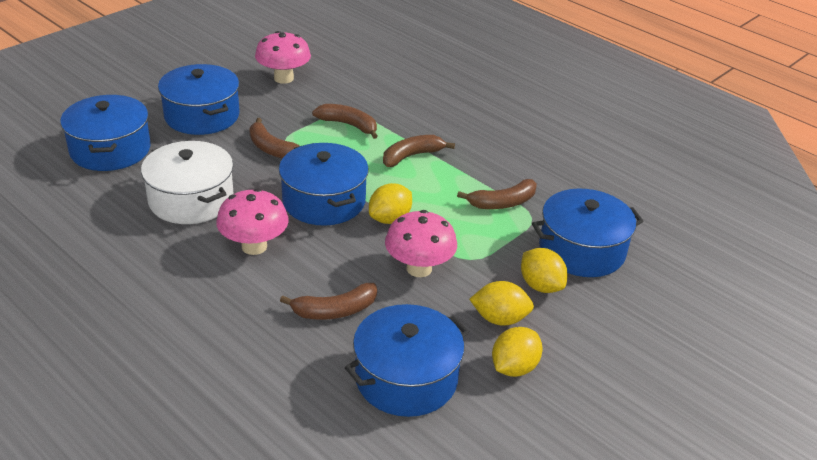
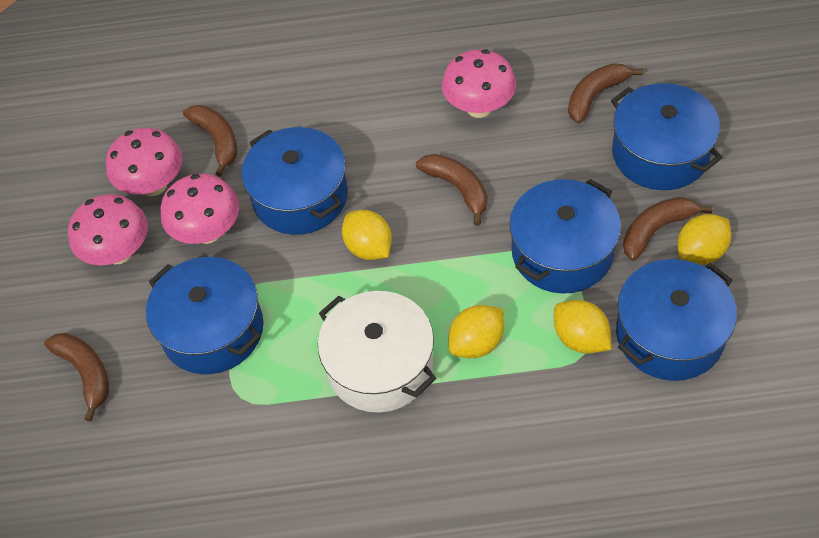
pink mushroom: [216,188,289,255] [255,31,311,84] [385,210,457,277] = 3 -> [68,194,148,266] [106,128,182,196] [161,174,239,244] [442,49,516,118] = 4

